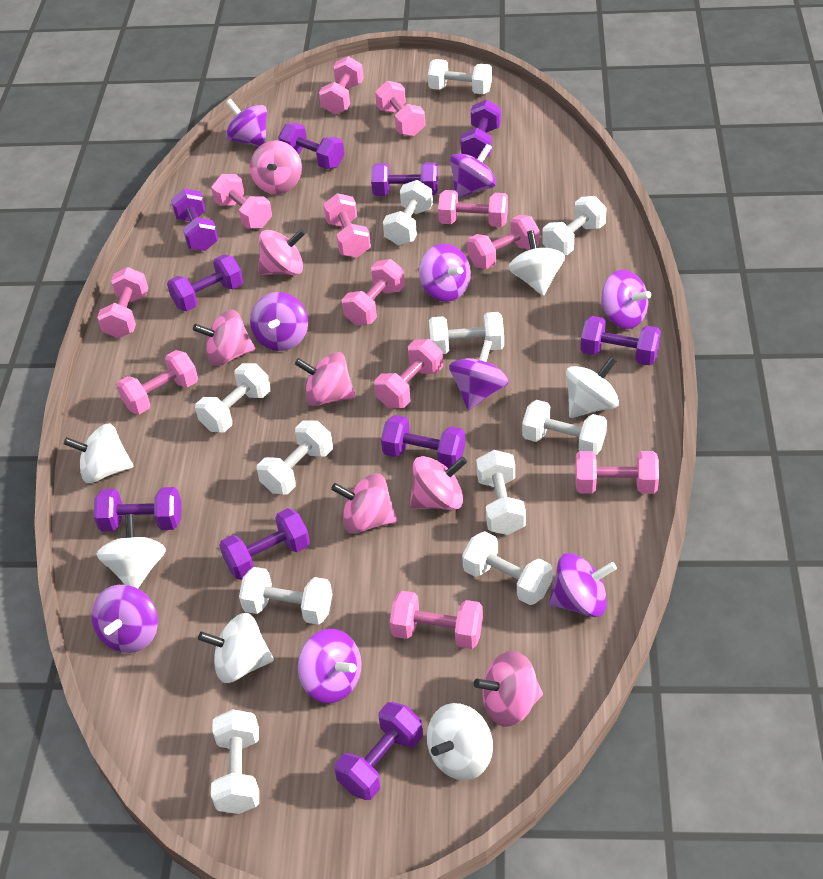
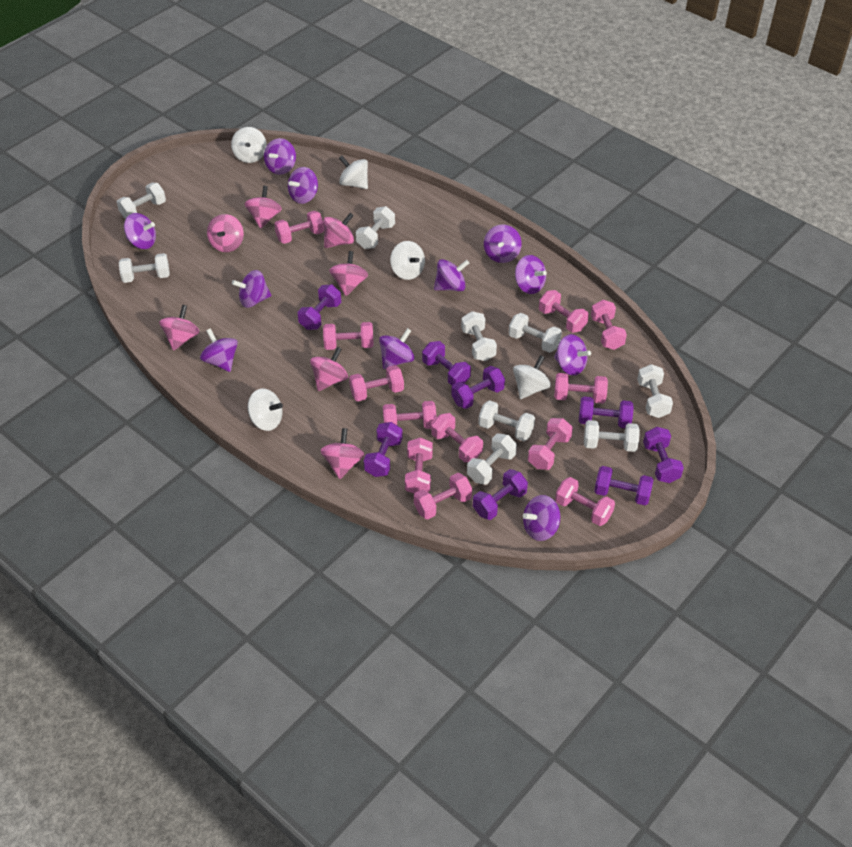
purple dumbbell: [94,487,181,531] [167,254,243,311] [171,189,218,251] [219,508,310,580] [278,123,345,169] [335,702,423,800] [371,162,438,196] [381,415,466,468] [460,100,501,159] [581,316,661,365] = 10 -> [298,285,341,330] [363,422,403,477] [422,341,471,386] [451,366,505,409] [473,469,528,520] [579,396,634,428] [594,466,653,505] [643,427,684,483] = 8
purple spinning top: [91,585,158,653] [226,99,267,146] [250,292,308,351] [298,629,362,703] [419,244,471,302] [449,340,509,410] [450,144,496,198] [549,553,617,617] [601,270,651,329] = 9 -> [124,213,156,249] [200,328,238,372] [232,270,271,308] [264,138,296,175] [288,167,318,204] [379,328,415,369] [434,259,469,291] [484,225,522,263] [515,255,547,294] [523,495,560,541] [554,334,591,376] = 11
white dumbbell: [195,363,271,433] [211,709,259,814] [239,567,332,625] [257,420,333,495] [383,180,433,245] [428,59,492,94] [429,312,504,354] [462,531,553,605] [476,450,526,535] [522,400,607,455] [542,196,607,255] = 11 -> [117,183,166,219] [119,253,170,283] [356,206,395,249] [461,311,497,361] [467,433,517,485] [478,400,535,441] [508,313,562,353] [584,420,640,452] [637,364,673,418] = 9
white spinning top: [64,423,133,483] [96,514,166,589] [198,613,274,683] [427,703,493,781] [508,230,565,296] [566,357,619,418] = 6 -> [231,127,267,163] [248,389,283,431] [339,155,368,189] [390,241,425,280] [513,355,551,399] = 5

